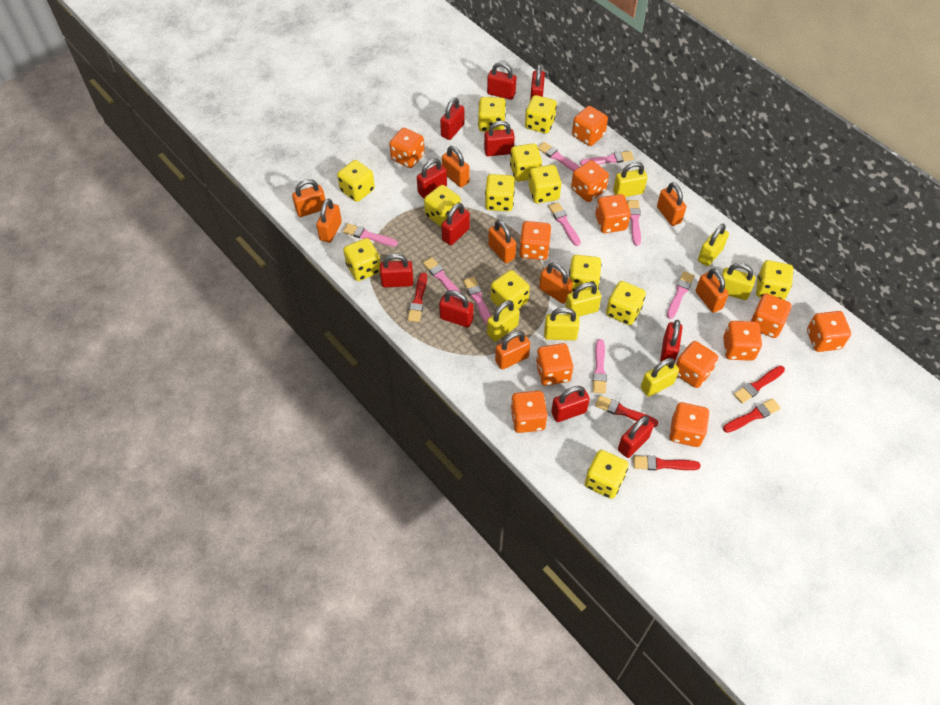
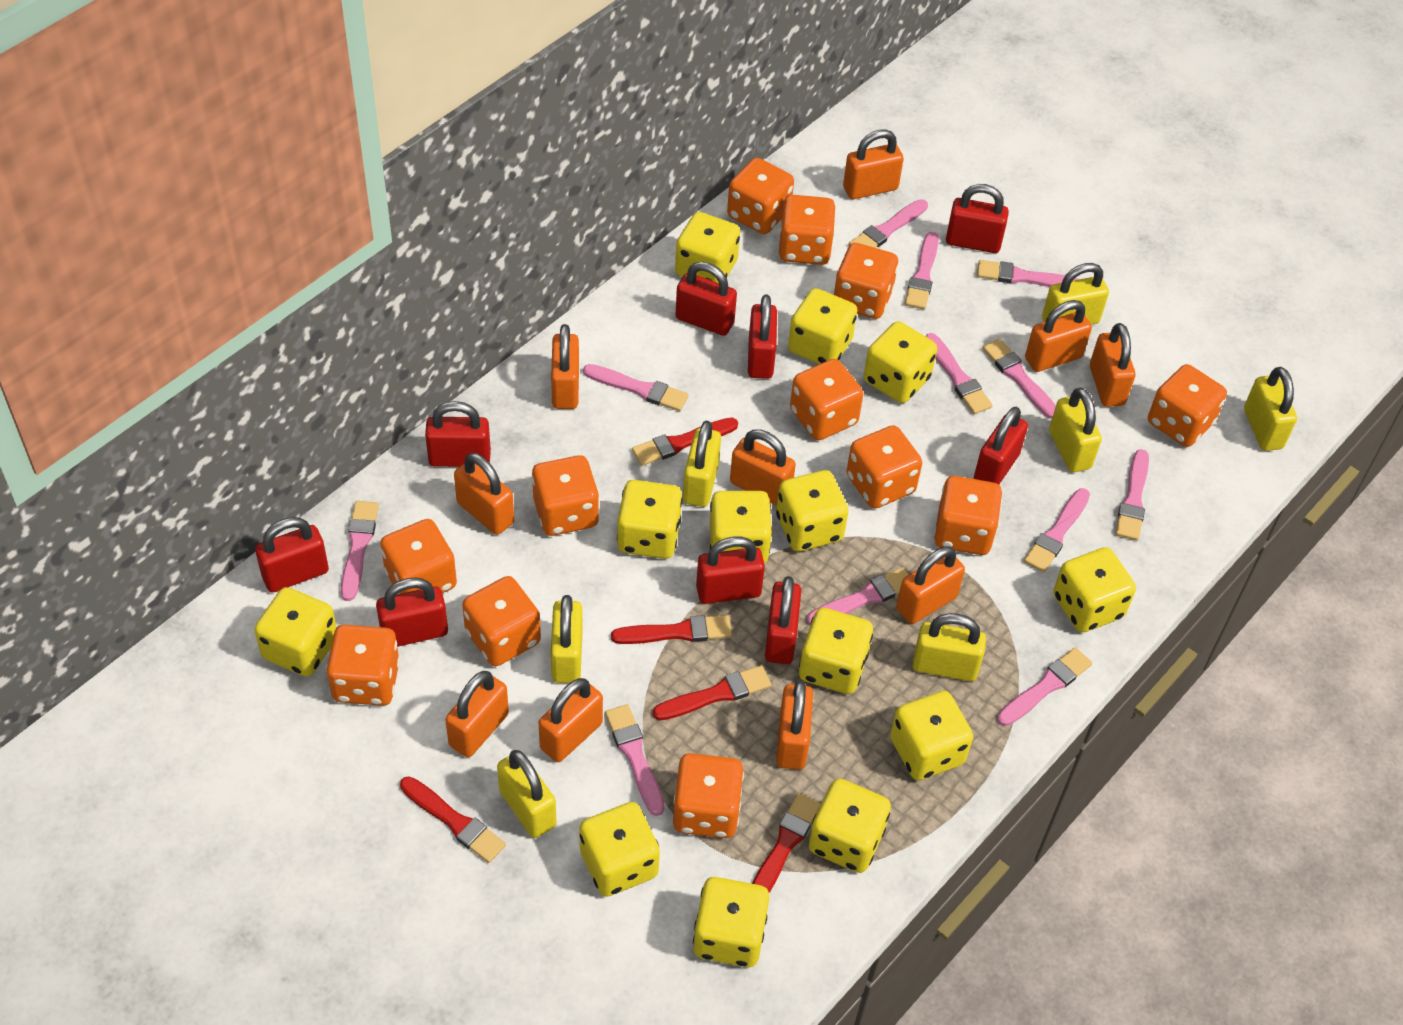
orange padlock: [292,179,325,217] [316,199,342,243] [442,146,469,188] [488,220,516,263] [495,331,530,370] [539,263,573,304] [657,182,686,226] [696,269,729,313] = 8 -> [445,671,509,757] [454,453,514,535] [539,678,603,762] [551,324,579,409] [730,430,796,506] [776,680,813,770] [843,129,904,199] [896,546,965,624] [1025,300,1092,372] [1090,323,1135,407] = 10
pink brush: [343,223,398,247] [423,257,460,299] [463,277,491,325] [538,142,580,171] [549,202,581,246] [580,151,634,166] [593,339,607,394] [627,200,641,246] [667,271,694,319] = 9 -> [341,501,379,601] [583,364,689,411] [605,704,664,816] [807,568,909,625] [849,199,928,248] [904,232,939,309] [926,333,993,414] [977,260,1079,287] [983,339,1056,419] [997,647,1092,726] [1024,488,1090,572] [1115,449,1149,540] = 12
red padlock: [380,254,413,287] [417,158,447,198] [439,290,474,328] [440,97,464,140] [441,203,470,245] [484,121,515,156] [487,62,517,100] [530,64,545,101] [551,386,590,422] [618,416,654,458] [660,320,682,361] = 11 -> [255,517,329,592] [376,578,448,647] [425,401,491,467] [676,262,737,336] [696,537,765,604] [748,295,777,379] [765,576,801,664] [946,184,1009,253] [974,407,1028,484] = 9

